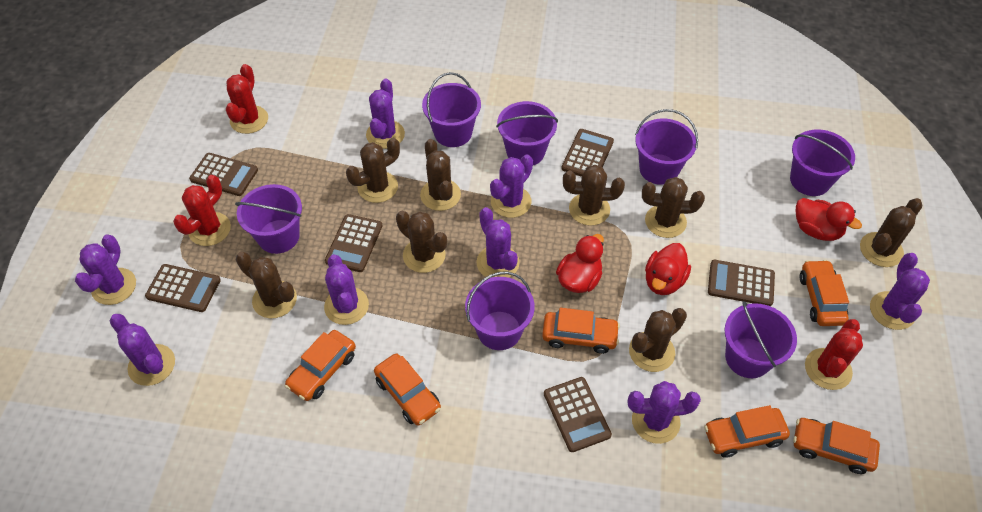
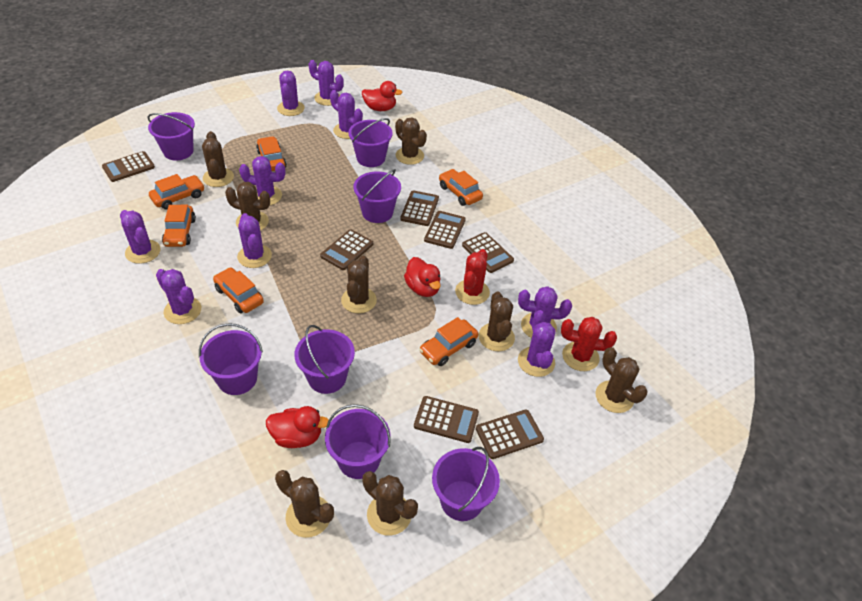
brown calculator: [145,264,221,312] [189,153,258,196] [325,214,382,272] [544,377,612,452] [561,129,614,177] [708,260,775,306] = 6 -> [102,151,155,182] [320,229,373,270] [400,190,439,226] [414,396,479,443] [424,211,466,249] [462,232,514,273] [476,410,544,459] = 7
purple cactus: [75,234,136,305] [110,314,175,386] [324,254,369,325] [366,79,405,149] [476,207,520,278] [490,154,533,218] [627,381,701,444] [870,253,930,330] = 8 -> [120,210,161,264] [156,269,201,324] [237,213,272,268] [239,156,286,205] [277,71,305,116] [309,60,344,106] [330,90,363,139] [518,286,572,338] [518,310,556,377] = 9
red cactus: [173,175,231,246] [226,64,268,134] [805,319,863,390] = 3 -> [455,249,490,305] [561,317,617,371] = 2

